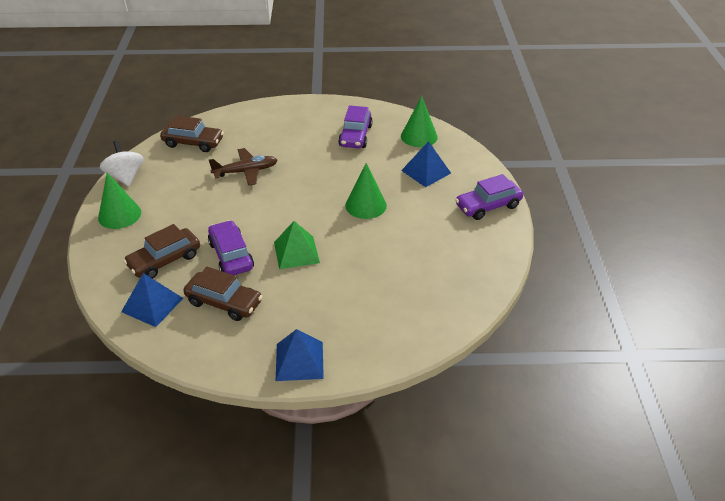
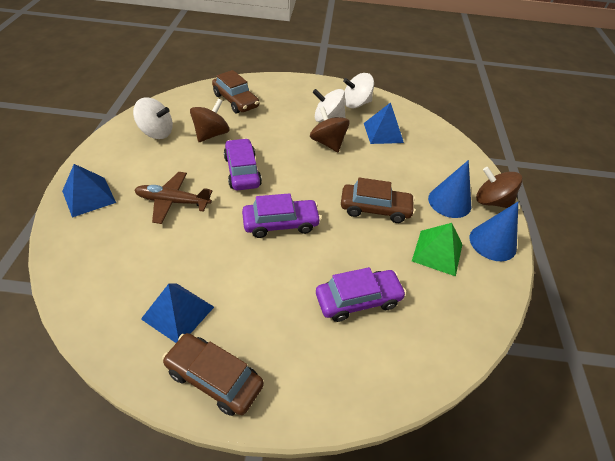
blue cone: none = 0 -> [428,160,471,218] [470,202,518,261] = 2
brown spinning top: none = 0 -> [190,99,229,142] [310,106,350,152] [476,167,522,208] = 3
green cone: [98,173,141,229] [345,163,387,219] [401,96,438,147] = 3 -> none = 0
white spinning top: [100,140,144,186] = 1 -> [133,98,173,139] [313,89,346,122] [343,73,374,108] = 3

